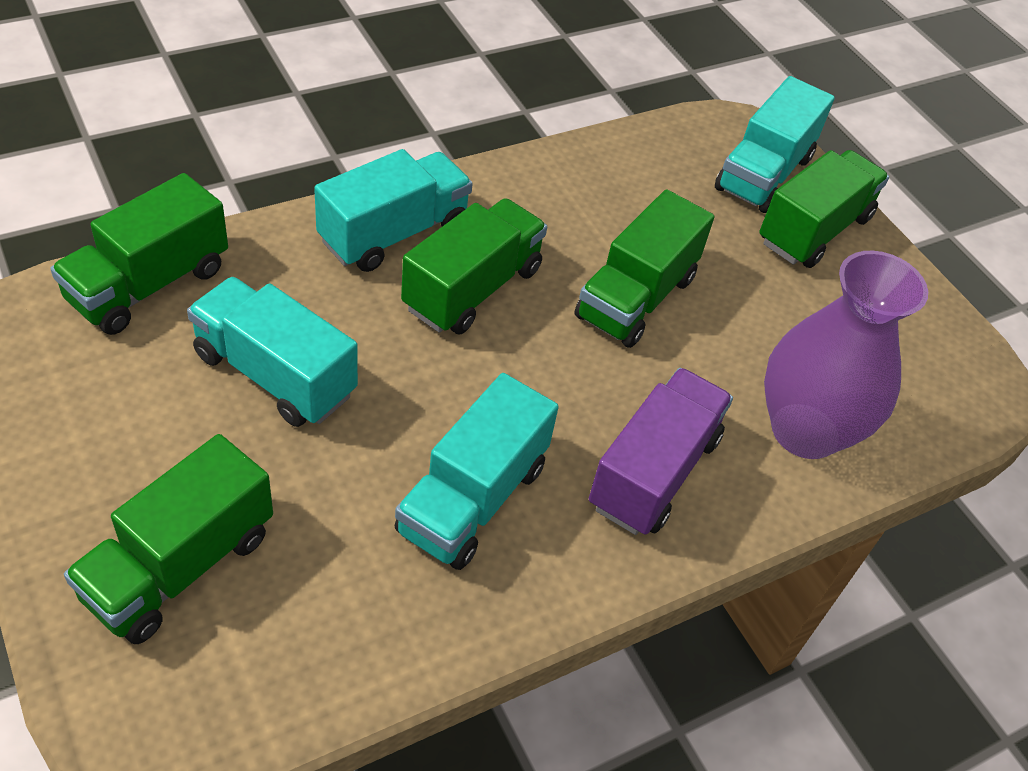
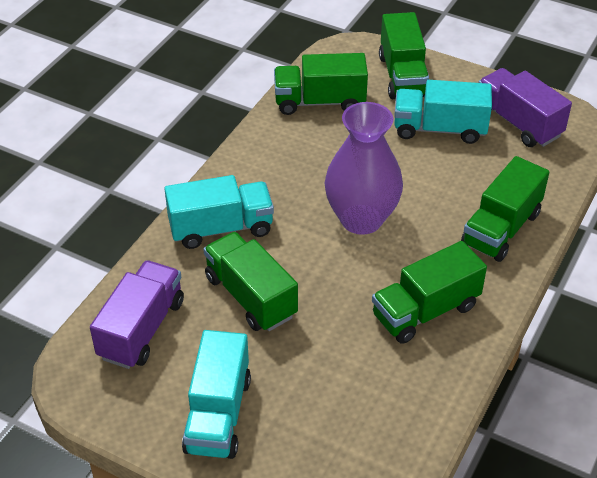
purple truck: [589,368,733,535] = 1 -> [90,260,184,369] [478,68,572,147] = 2
turquoise truck: [187,277,358,427] [314,149,473,272] [395,373,559,570] [715,76,835,213] = 4 -> [164,175,274,249] [182,330,251,459] [394,80,492,144] = 3

